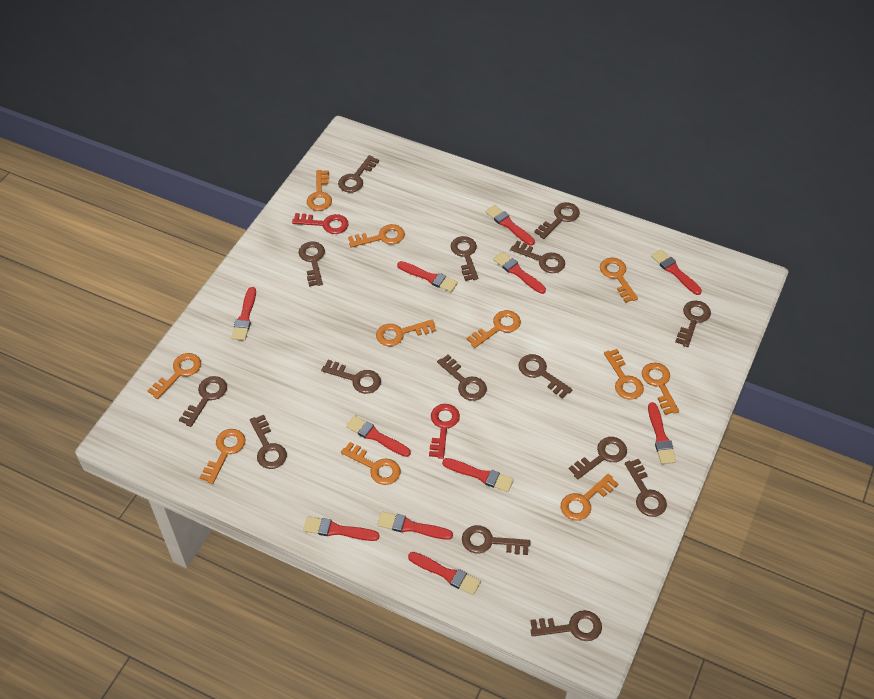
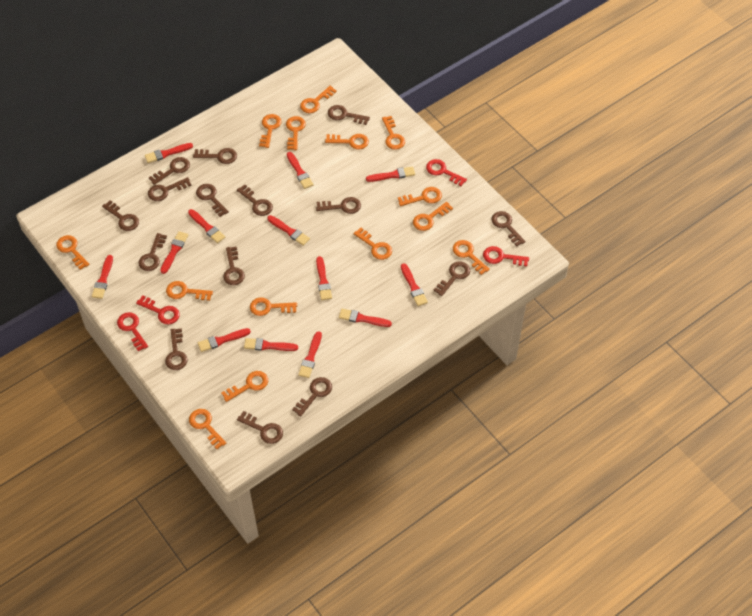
orange key: [148,353,201,399] [200,429,245,484] [307,170,332,211] [341,442,400,485] [348,224,405,248] [376,319,436,346] [467,310,521,348] [561,474,618,521] [600,258,638,303] [604,349,644,400] [642,363,679,415] = 11 -> [56,235,90,270] [166,281,213,301] [189,409,226,449] [221,371,268,402] [250,297,297,316] [259,114,282,148] [286,116,306,150] [300,86,337,113] [325,134,369,150] [354,228,392,260] [382,116,405,150] [398,187,442,206] [413,202,453,231] [453,240,490,275] = 14
red brush: [231,287,256,341] [303,517,379,541] [346,416,411,457] [378,511,453,540] [397,261,458,292] [408,552,481,595] [442,458,514,492] [486,205,535,246] [493,252,546,294] [648,402,676,464] [651,249,702,295] = 11 -> [92,255,113,299] [145,143,193,163] [160,231,188,274] [188,209,225,243] [198,328,251,352] [244,338,298,351] [267,215,310,246] [287,152,314,189] [298,331,322,378] [316,256,332,300] [339,308,392,327] [366,166,415,182] [401,263,428,306] = 13
red key: [292,213,348,234] [429,404,460,459] = 2 -> [117,312,148,351] [136,295,180,324] [426,159,467,186] [483,246,529,266] = 4

